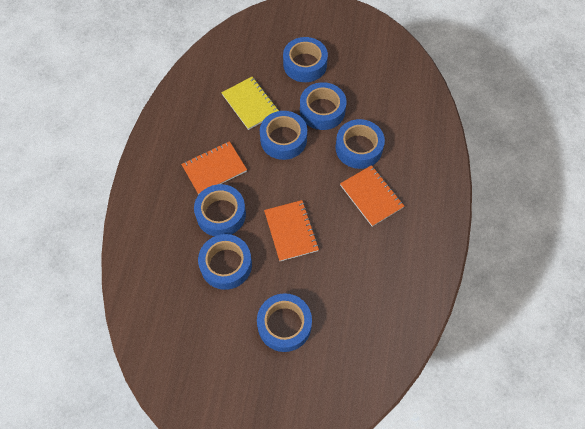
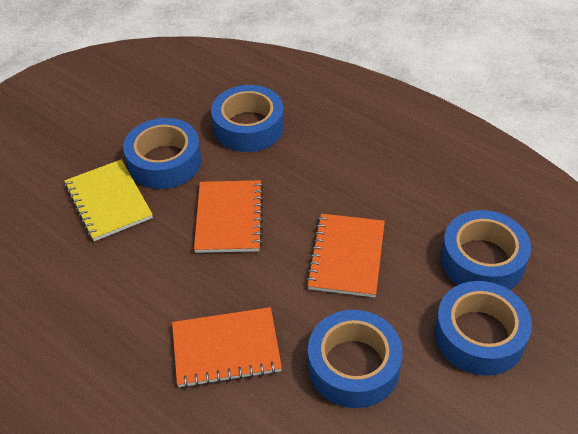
blue tape: [194,184,246,236] [198,234,252,290] [257,293,312,352] [260,111,307,160] [283,37,328,82] [300,82,347,130] [336,119,385,169] = 7 -> [123,118,202,189] [211,85,284,152] [308,310,403,408] [434,281,532,376] [441,210,531,290] = 5

